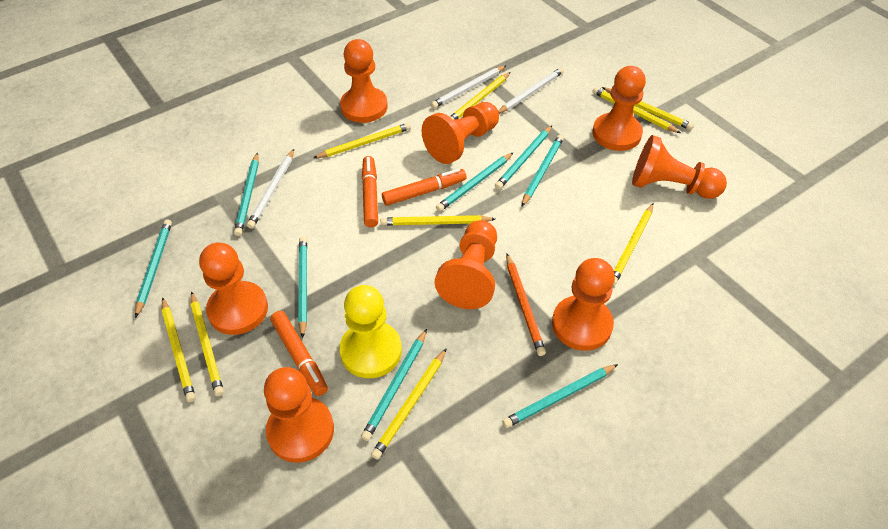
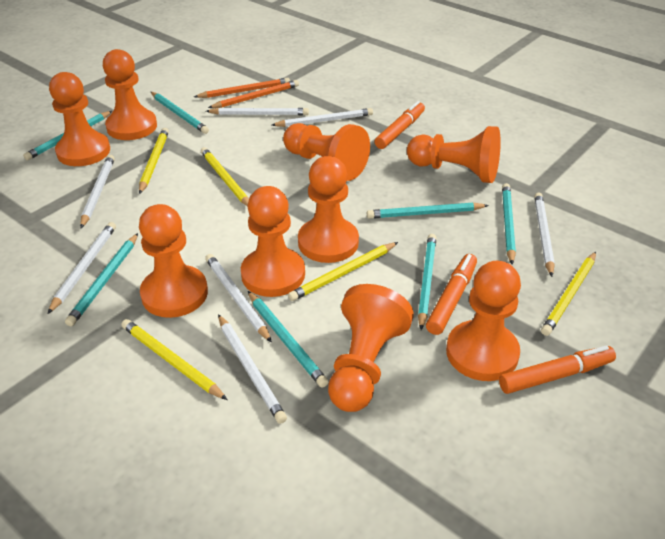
orange pawn: [199,242,268,335] [264,367,334,463] [340,39,388,123] [422,102,499,164] [435,220,497,309] [552,258,615,351] [593,66,646,151] [632,135,727,199] = 8 -> [49,72,110,166] [103,49,157,140] [139,204,208,318] [241,186,305,297] [283,123,370,181] [298,156,359,263] [328,284,414,412] [407,126,501,183] [446,261,521,381] = 9
orange pencil: [506,254,546,356] = 1 -> [194,78,290,98] [208,80,299,108] = 2
turquoise pencil: [135,219,172,318] [234,152,259,236] [298,237,307,338] [361,329,427,441] [436,153,513,212] [495,126,552,190] [502,364,618,428] [522,135,564,206] = 8 -> [23,111,112,160] [65,233,138,326] [151,92,209,134] [248,291,328,388] [367,203,489,219] [418,234,436,330] [502,183,516,264] = 7
white pencil: [247,149,294,229] [431,66,506,108] [498,67,564,114] = 3 -> [48,222,116,314] [80,155,115,228] [205,254,272,343] [206,108,309,115] [218,314,287,424] [272,108,373,127] [534,192,555,277] = 7
yellow pawn: [339,285,402,378] = 1 -> none = 0
yellow pencil: [162,297,196,402] [191,291,224,396] [313,123,411,158] [371,348,447,460] [381,215,495,225] [450,72,511,120] [592,87,681,133] [602,87,694,130] [613,203,653,285] = 9 -> [121,319,227,400] [139,128,169,194] [201,147,249,207] [288,242,398,301] [541,252,596,336] = 5

